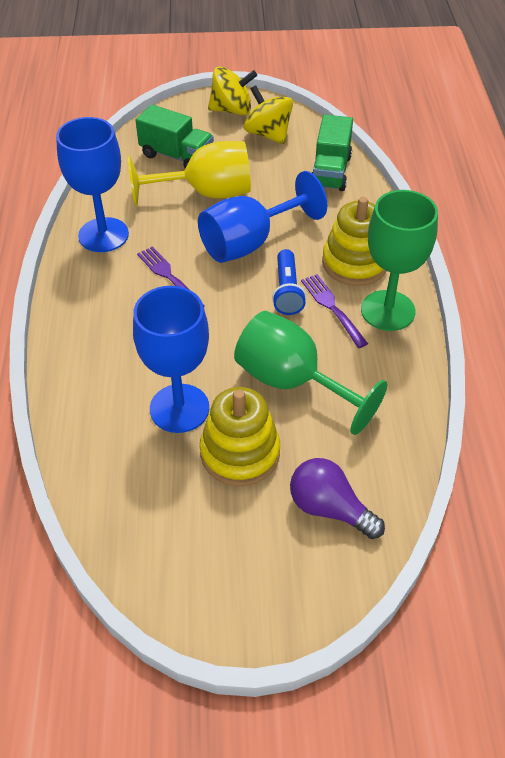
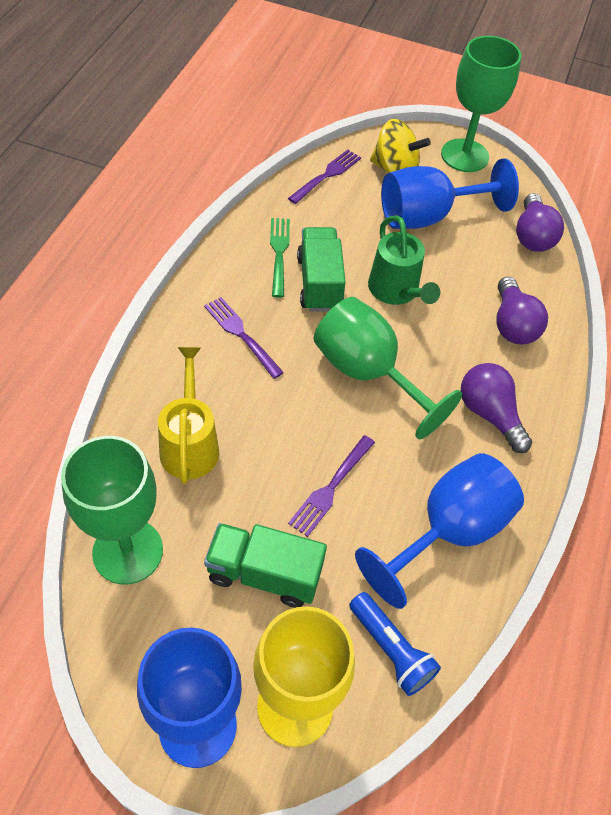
green fork: none = 0 -> [270,218,290,298] = 1
green goblet: [234,311,387,435] [361,190,438,331] = 2 -> [61,436,163,585] [314,297,462,439] [441,36,521,172] = 3
green watering can: none = 0 -> [368,215,440,305] = 1
purple fork: [137,246,205,307] [301,274,368,348] = 2 -> [204,297,284,379] [288,150,361,204] [288,435,375,537] = 3
purple light bulb: [290,458,385,539] = 1 -> [461,363,532,453] [496,277,548,345] [516,193,564,252] = 3
yellow spinning top: [208,66,257,115] [243,85,293,144] = 2 -> [370,119,431,173] = 1
yellow stacking toy: [200,387,280,486] [322,197,387,286] = 2 -> none = 0
yellow watering can: none = 0 -> [158,347,219,484] = 1

